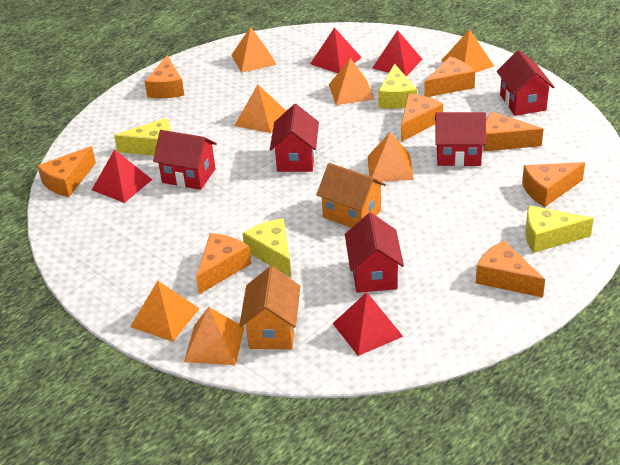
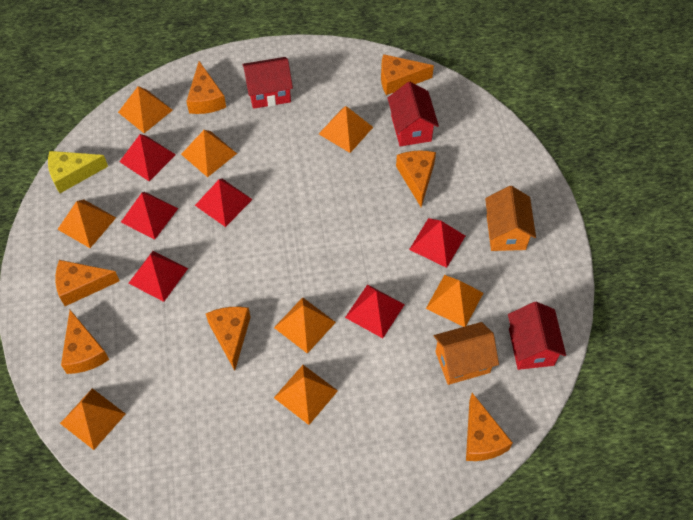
orange cheese: [37,146,96,197] [145,55,184,98] [196,233,251,294] [401,94,443,142] [424,57,475,97] [476,241,545,298] [483,112,544,151] [522,162,585,207] = 8 -> [55,260,120,306] [61,310,109,374] [186,61,226,114] [206,307,251,371] [381,54,434,95] [396,151,436,207] [466,393,513,461] = 7
orange pyramid: [130,281,200,342] [184,307,245,365] [231,27,277,73] [234,84,286,133] [329,58,375,105] [367,132,414,182] [442,29,494,73] = 7 -> [57,200,116,248] [60,388,126,450] [118,86,173,133] [181,130,237,177] [274,297,336,354] [274,365,338,425] [319,106,373,153] [426,275,483,327] = 8
red house: [153,130,217,190] [270,104,319,172] [345,213,404,293] [435,112,486,166] [497,50,555,116] = 5 -> [242,57,293,109] [387,81,439,146] [508,302,566,370] = 3
red pyramid: [92,149,152,203] [310,27,362,73] [332,292,403,356] [372,30,422,76] = 4 -> [119,134,176,181] [121,192,178,239] [129,251,188,302] [195,179,253,227] [345,284,405,338] [409,218,465,268] = 6
yellow cheese: [114,118,171,156] [242,218,291,277] [378,64,417,109] [525,205,594,253] = 4 -> [48,151,108,193] = 1

